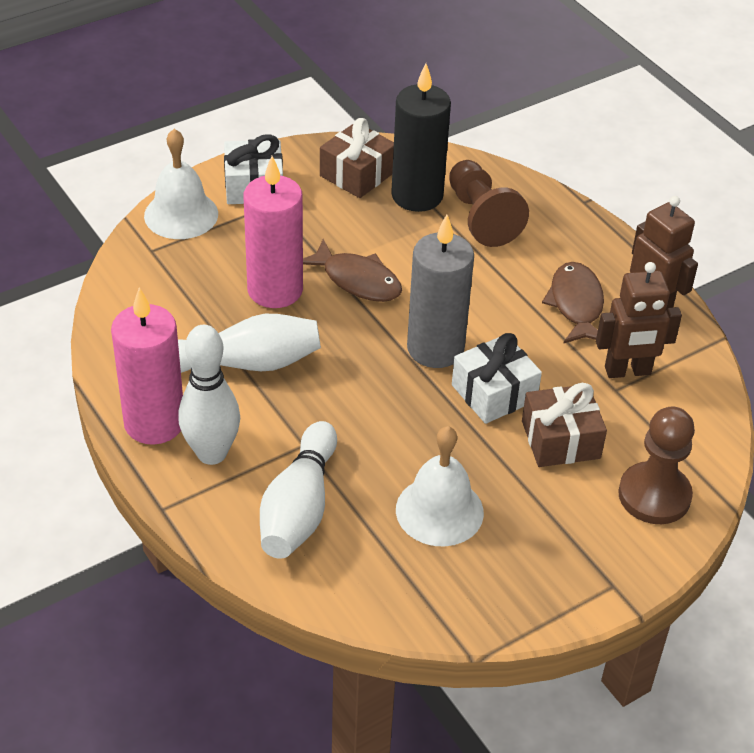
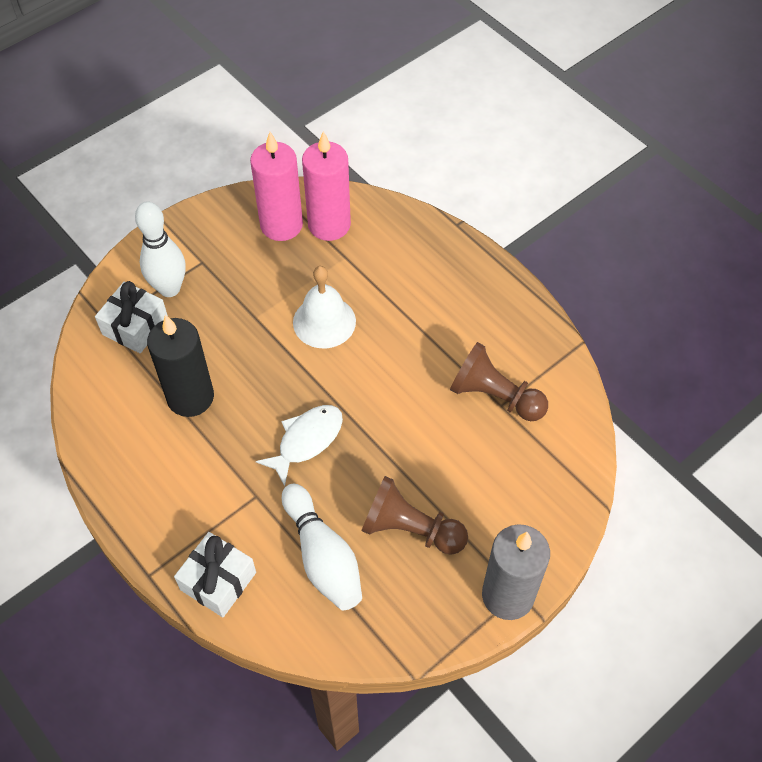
brown fish: [303,239,402,302] [542,262,604,344] = 2 -> none = 0
brown gift: [320,118,394,198] [522,383,607,467] = 2 -> none = 0
brown robot: [596,262,682,378] [630,196,698,310] = 2 -> none = 0
white bell: [144,129,218,239] [396,426,484,547] = 2 -> [293,266,356,348] = 1
white bowling pin: [178,314,321,373] [178,325,240,465] [260,421,337,559] = 3 -> [135,202,186,297] [282,484,362,610] = 2
white fish: none = 0 -> [256,405,343,486] = 1

